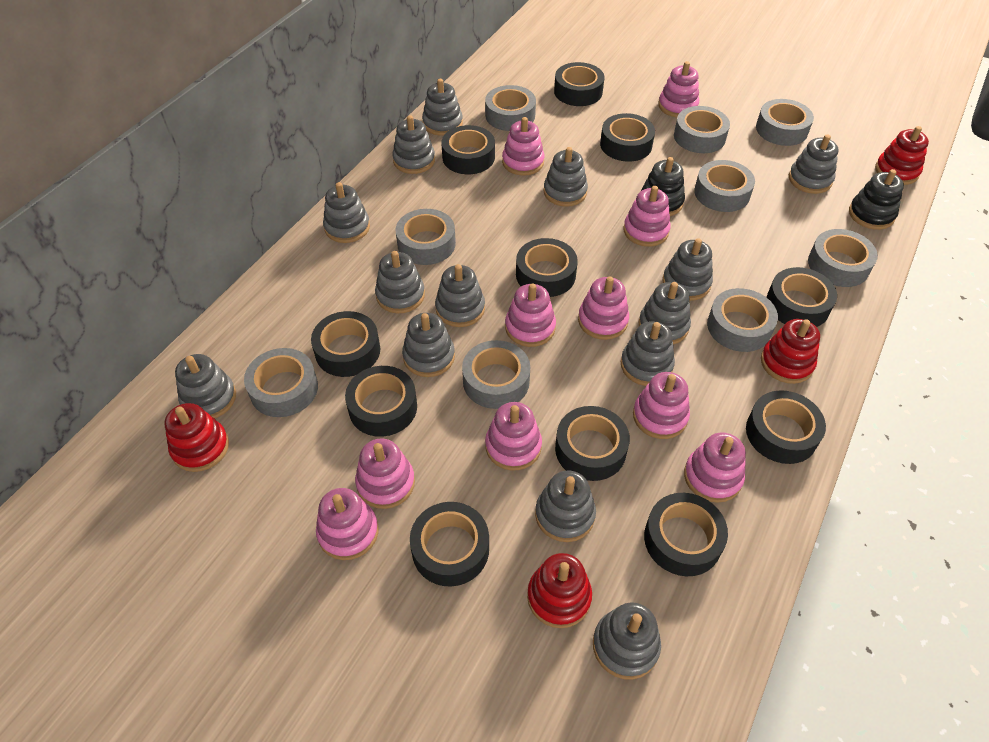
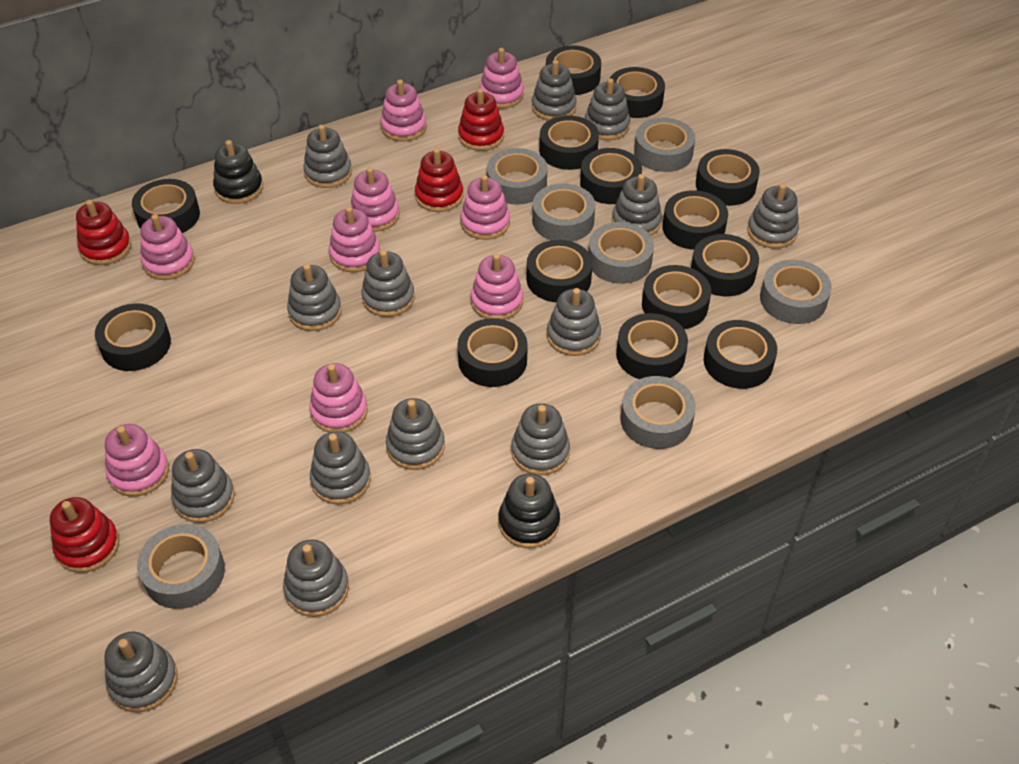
black tape: [311,311,380,377] [345,366,417,437] [410,502,489,587] [441,125,495,174] [516,238,578,297] [554,62,604,106] [555,406,630,481] [600,113,655,162] [644,493,728,576] [746,390,826,464] [767,267,837,327] = 11 -> [95,303,171,371] [132,179,200,233] [457,318,528,387] [526,240,593,302] [539,115,599,170] [546,45,601,95] [580,148,642,204] [610,67,665,118] [616,313,688,379] [642,265,711,329] [662,190,728,250] [691,234,759,296] [696,149,760,206] [704,320,777,389] = 14
grey tape: [244,348,318,417] [395,209,456,265] [462,340,530,409] [485,85,536,131] [674,106,730,153] [694,160,755,212] [707,288,778,352] [756,99,814,146] [808,229,878,287] = 9 -> [137,524,225,609] [487,148,547,205] [532,183,595,242] [588,222,654,284] [620,376,696,449] [634,118,695,172] [760,260,832,324] = 7
pink stacking toy: [316,488,378,560] [355,439,415,509] [485,402,542,470] [502,117,545,176] [505,284,556,347] [578,276,629,340] [623,186,671,247] [633,372,690,439] [658,61,699,117] [684,433,746,503] = 10 -> [105,424,169,497] [141,214,195,280] [309,363,368,433] [329,207,380,272] [350,167,400,232] [380,80,427,142] [460,175,510,240] [471,254,523,320] [479,48,524,109] = 9

